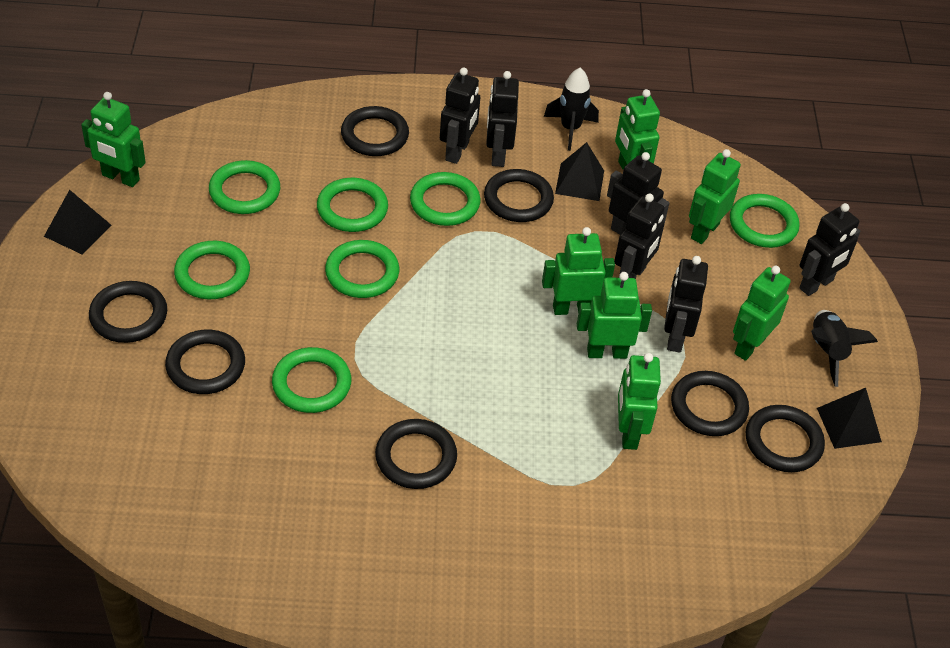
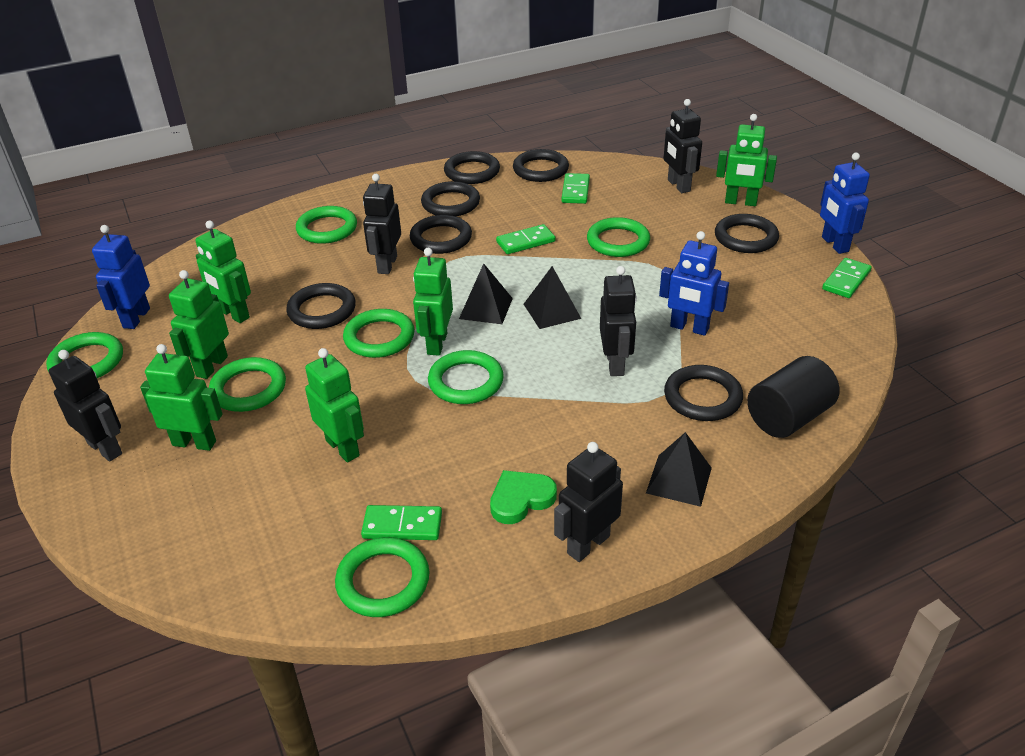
black cylinder: none = 0 -> [747,356,840,438] = 1
black robot: [440,67,481,164] [486,71,519,167] [607,152,669,235] [614,194,665,279] [664,256,708,353] [799,203,860,296] = 6 -> [49,350,122,462] [363,174,401,274] [554,442,623,562] [600,266,637,376] [664,99,702,193] = 5
black rocket: [544,67,599,151] [811,310,878,387] = 2 -> none = 0
blue robot: none = 0 -> [92,225,150,329] [659,231,729,336] [820,153,870,254] = 3
green domino: none = 0 -> [361,505,442,540] [496,224,555,254] [561,173,590,204] [822,258,872,298] = 4
green heart: none = 0 -> [490,470,557,524] = 1
green robot: [81,92,146,187] [542,227,615,315] [577,272,652,359] [615,89,660,169] [618,353,661,450] [689,149,741,244] [733,266,791,361] = 7 -> [140,344,223,451] [169,270,229,379] [195,221,251,323] [305,348,364,463] [413,248,453,356] [716,114,777,206] = 6

